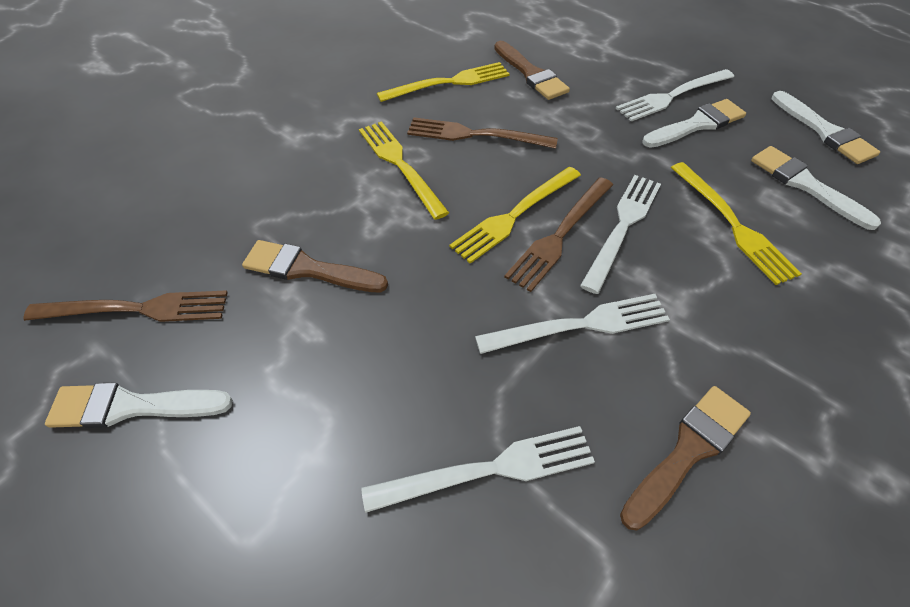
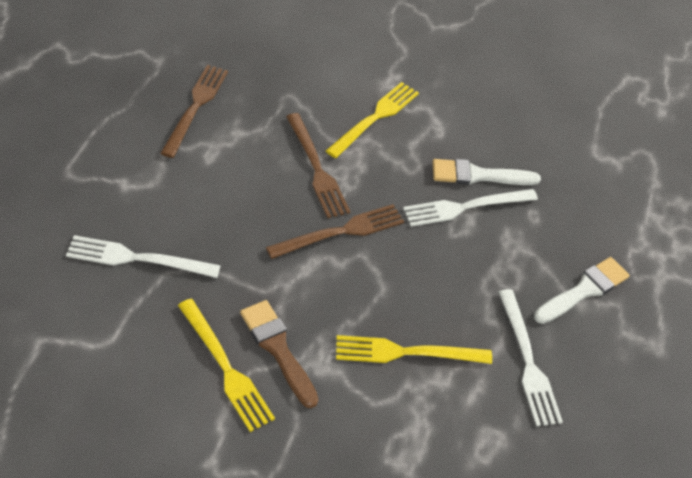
brown brush: [242,240,388,292] [494,41,570,100] [620,386,751,531] = 3 -> [240,300,319,408] = 1
white brush: [45,383,233,428] [643,99,746,148] [751,146,881,230] [772,91,880,164] = 4 -> [432,159,541,185] [534,257,630,324] = 2
white fork: [361,426,595,513] [475,294,670,354] [580,175,661,294] [616,69,734,121] = 4 -> [66,235,221,278] [403,189,538,227] [498,289,563,427] = 3
yellow fork: [359,121,449,220] [377,62,510,102] [449,167,581,264] [671,162,802,285] = 4 -> [178,299,275,432] [326,82,419,158] [336,335,492,364] = 3

